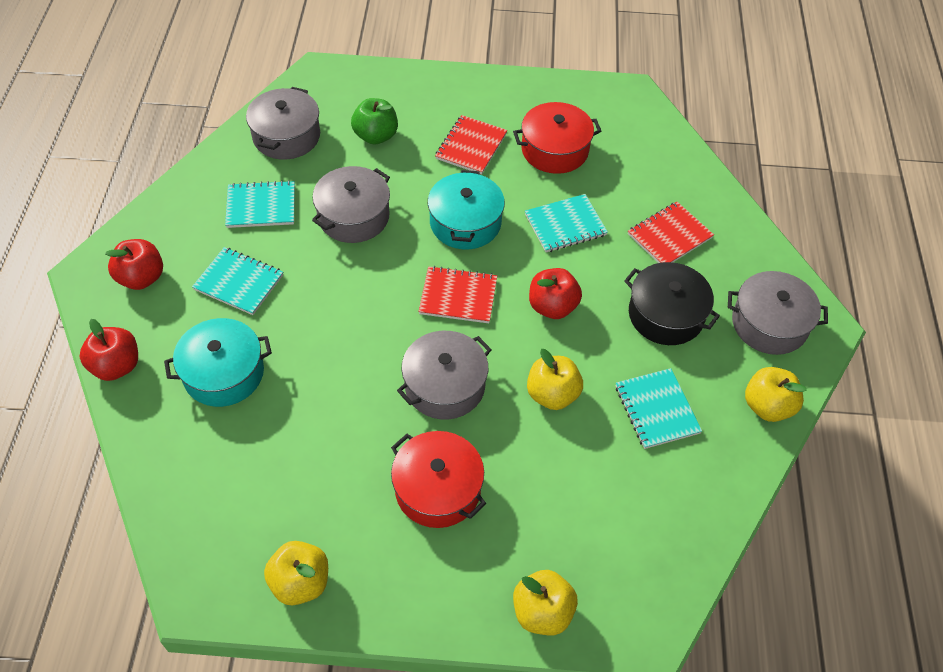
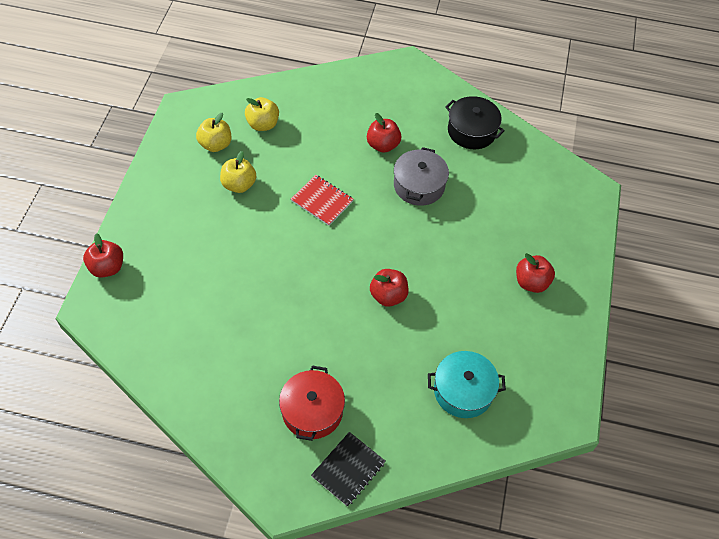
black notebook: none = 0 -> [311,432,385,507] = 1
green apple: [351,98,398,144] = 1 -> none = 0
grey pot: [246,87,320,160] [312,166,390,243] [397,331,492,420] [728,271,828,355] = 4 -> [394,147,449,206] = 1
red apple: [79,319,138,381] [105,239,163,290] [529,268,582,319] = 3 -> [83,233,123,278] [367,113,401,153] [370,269,409,307] [516,253,555,293] = 4
red notebook: [418,266,497,323] [435,115,507,175] [628,202,714,263] = 3 -> [291,175,354,226] = 1
red pot: [391,431,486,528] [513,102,602,174] = 2 -> [279,365,345,441] = 1
turquoise notebook: [192,247,283,315] [225,180,295,228] [525,194,608,252] [616,368,702,449] = 4 -> none = 0
turquoise pot: [164,318,272,407] [428,170,505,249] = 2 -> [428,351,506,418] = 1
yellow apple: [264,541,328,606] [513,570,578,635] [527,349,583,410] [745,367,807,422] = 4 -> [196,113,232,152] [220,151,256,193] [245,97,279,131] = 3

